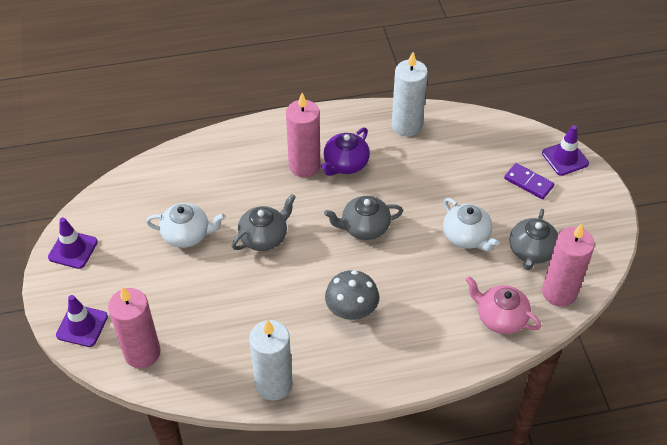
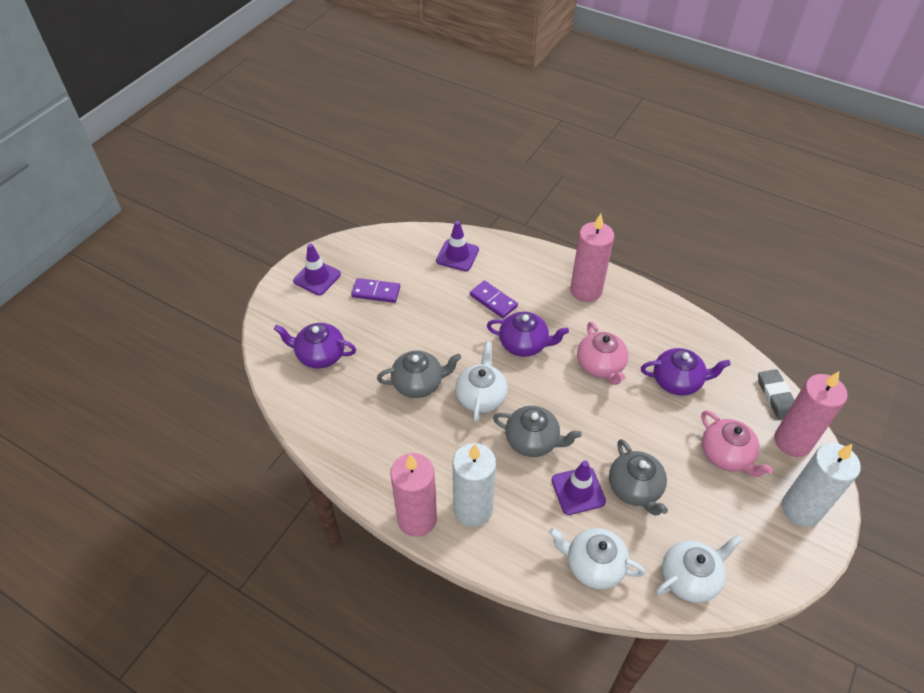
grey eraser: none = 0 -> [758,369,795,420] = 1
grey mushroom: [325,270,379,321] = 1 -> none = 0
pink teapot: [465,276,542,334] = 1 -> [577,322,628,385] [701,410,773,477] = 2
purple domino: [504,163,554,199] = 1 -> [351,278,400,303] [470,280,518,318] = 2
purple teapot: [321,128,370,176] = 1 -> [274,323,356,369] [487,312,569,357] [641,348,731,396] = 3
white teapot: [146,203,225,248] [443,198,499,252] = 2 -> [455,341,508,422] [549,528,645,589] [656,535,742,603] = 3

